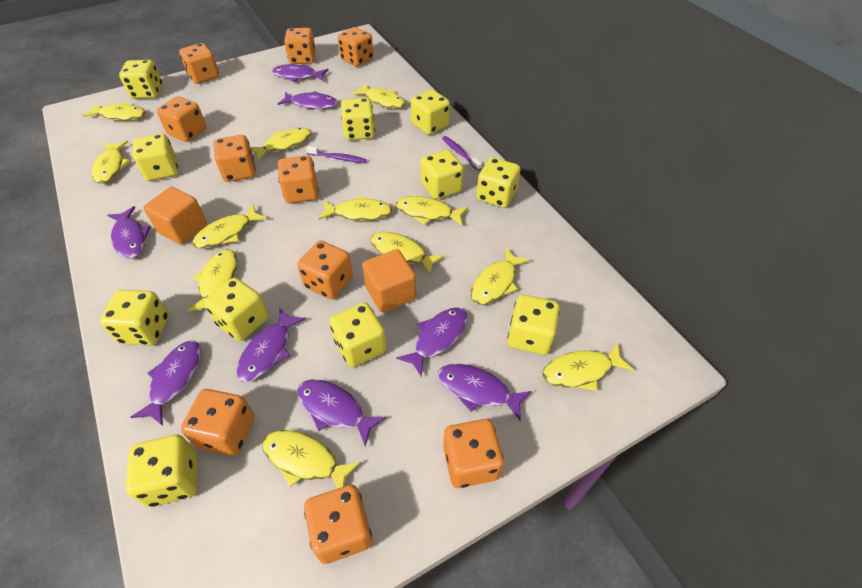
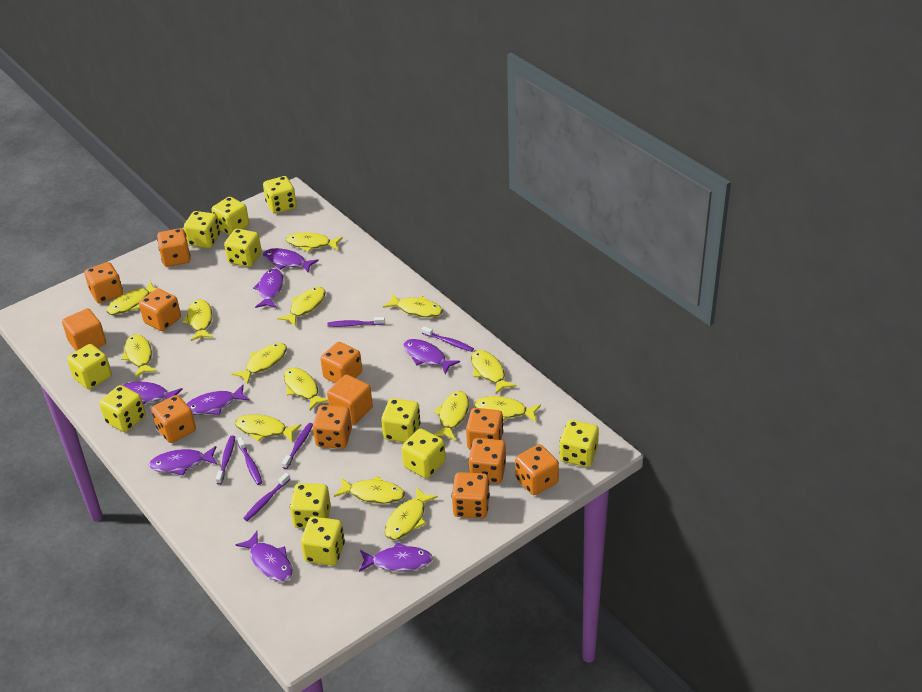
purple toothbrush: [306,146,366,163] [442,136,482,171] = 2 -> [216,436,235,485] [237,437,262,485] [243,473,290,521] [282,423,313,469] [327,317,385,327] [422,326,474,352] = 6
yellow fish: [83,102,146,121] [92,141,130,184] [187,249,237,312] [192,205,267,249] [250,128,311,160] [262,430,361,488] [319,195,392,221] [351,83,405,109] [370,232,444,275] [396,196,468,226] [471,247,530,305] [542,343,634,391] = 12 -> [106,281,162,315] [121,334,157,378] [182,299,213,341] [232,343,287,384] [235,414,301,442] [277,287,326,326] [284,367,328,410] [286,232,343,252] [334,476,405,504] [383,294,443,318] [384,487,438,540] [434,391,469,440] [471,350,516,394] [474,396,541,422] = 14

